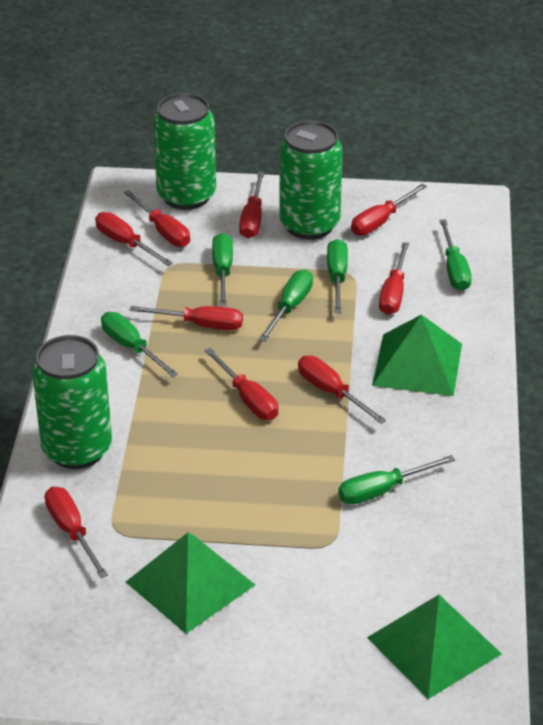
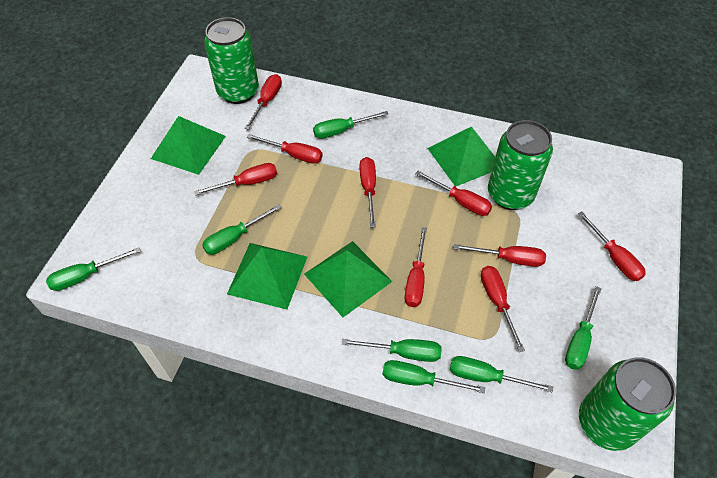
green pyramid: [126,532,255,634] [367,595,502,699] [372,314,462,396] = 3 -> [151,116,226,175] [227,243,307,310] [304,241,392,317] [427,126,495,186] = 4
green screwdriver: [101,312,178,377] [212,233,233,306] [259,270,313,342] [327,239,348,313] [338,455,455,504] [439,219,472,291] = 6 -> [46,247,141,291] [202,204,282,255] [313,111,389,139] [342,339,441,362] [382,360,485,393] [450,356,553,392] [565,286,602,370] = 7

